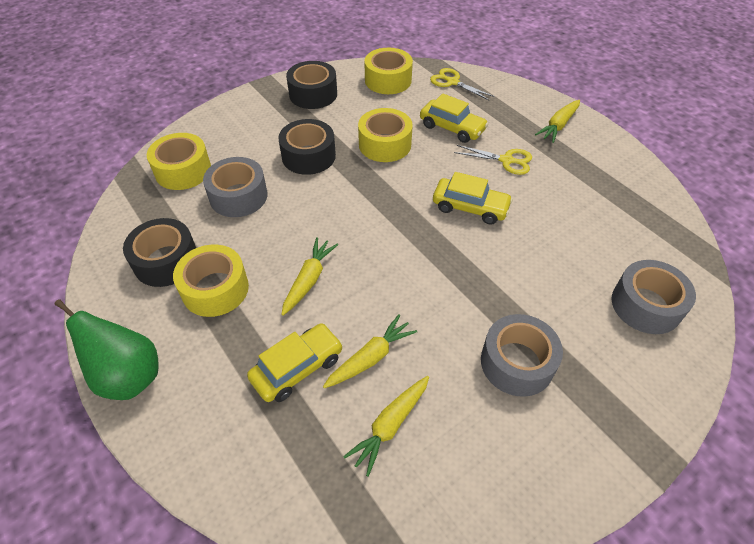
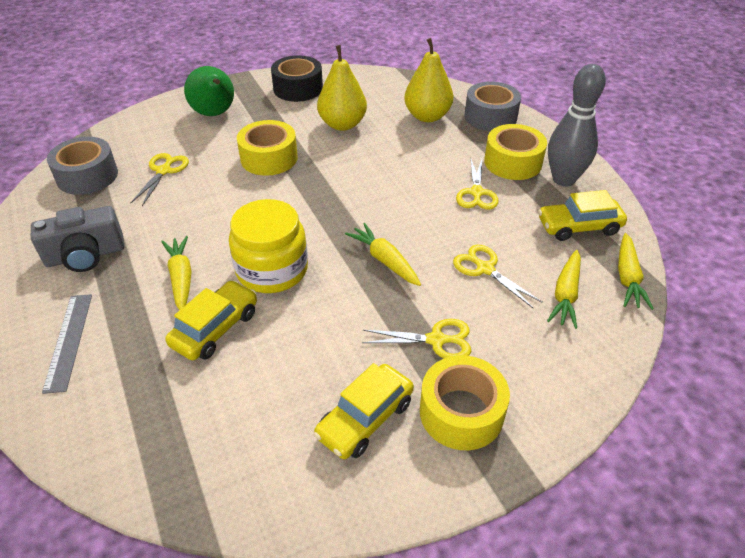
black tape: [123,218,196,287] [278,119,336,175] [286,61,337,109] = 3 -> [271,55,323,102] = 1
grey bowling pin: none = 0 -> [548,64,606,186] = 1
grey camera: none = 0 -> [31,206,124,272] = 1
grey ruler: none = 0 -> [42,294,92,394] = 1
grey tape: [203,157,268,217] [481,314,563,397] [611,260,696,334] = 3 -> [47,137,118,195] [465,82,521,131] = 2
yellow jar: none = 0 -> [229,199,308,293] = 1
yellow pear: none = 0 -> [317,45,367,131] [404,38,453,122] = 2
yellow scissors: [430,68,495,100] [454,145,532,175] = 2 -> [131,153,189,206] [362,319,471,358] [453,245,543,309] [456,159,499,210] = 4
yellow tape: [147,133,211,190] [173,245,249,317] [358,108,413,162] [364,48,413,94] = 4 -> [237,120,298,176] [420,355,510,450] [484,124,547,180] = 3

